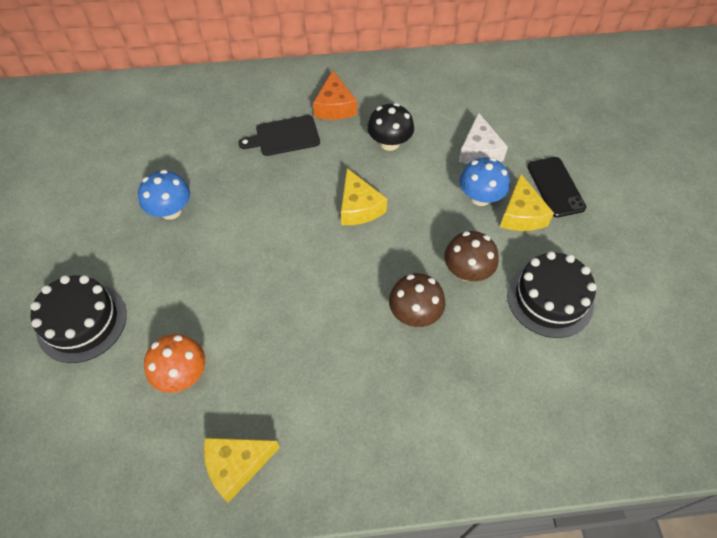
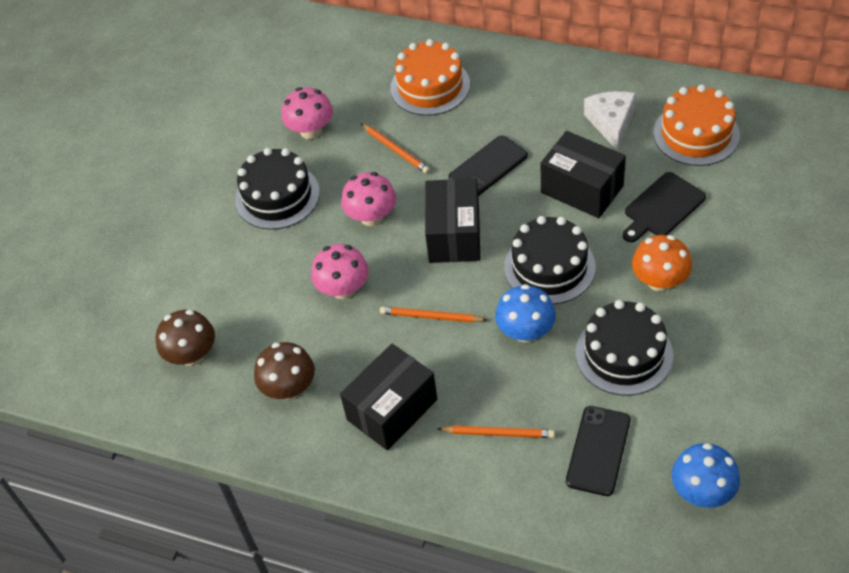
black box: none = 0 -> [340,344,437,450] [425,178,480,263] [541,131,626,218] = 3
black cake: [30,275,127,363] [507,251,597,338] = 2 -> [235,148,320,230] [504,216,596,304] [576,300,673,396] = 3
black mushroom: [367,103,414,151] = 1 -> none = 0
black phone: [527,157,586,218] = 1 -> [448,135,528,196] [566,406,631,496] = 2
orange cake: none = 0 -> [390,39,470,116] [653,84,740,166] = 2
orange cheese: [313,70,357,120] = 1 -> none = 0
orange pencil: none = 0 -> [361,123,430,174] [380,307,487,323] [438,425,555,438] = 3
pink mushroom: none = 0 -> [281,87,333,139] [311,244,369,299] [341,172,396,226] = 3
yellow cheese: [204,438,280,503] [341,168,387,225] [500,173,554,231] = 3 -> none = 0

